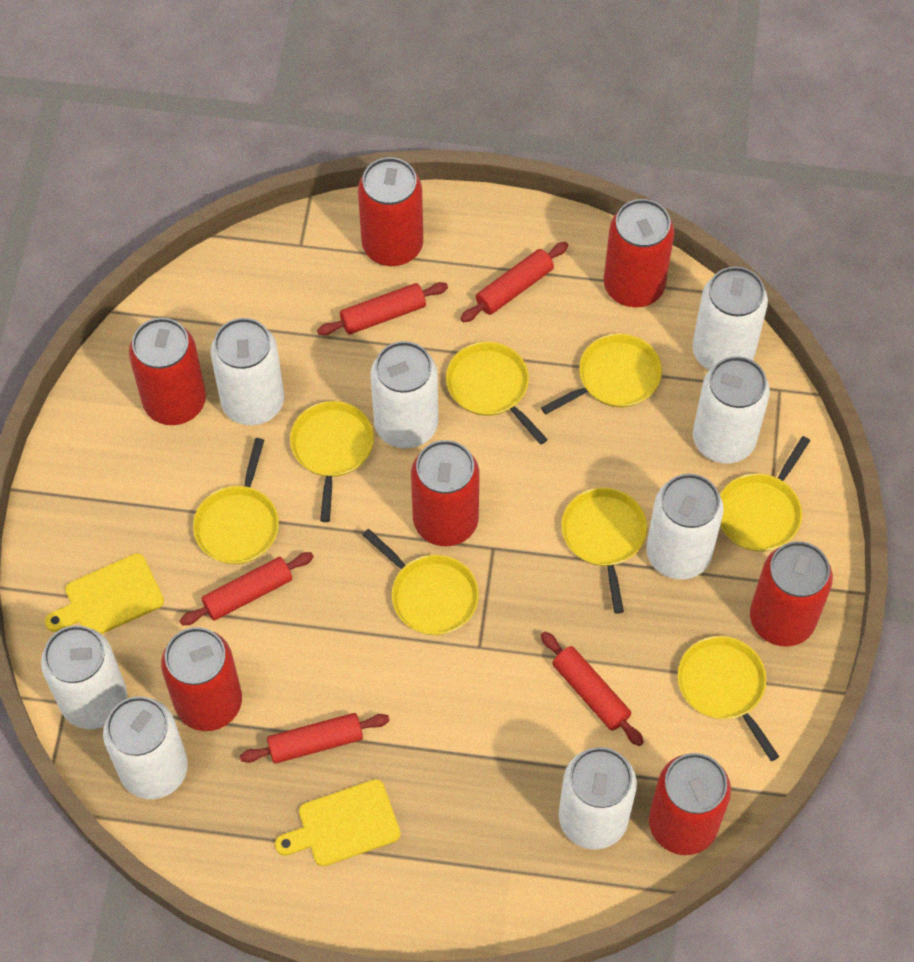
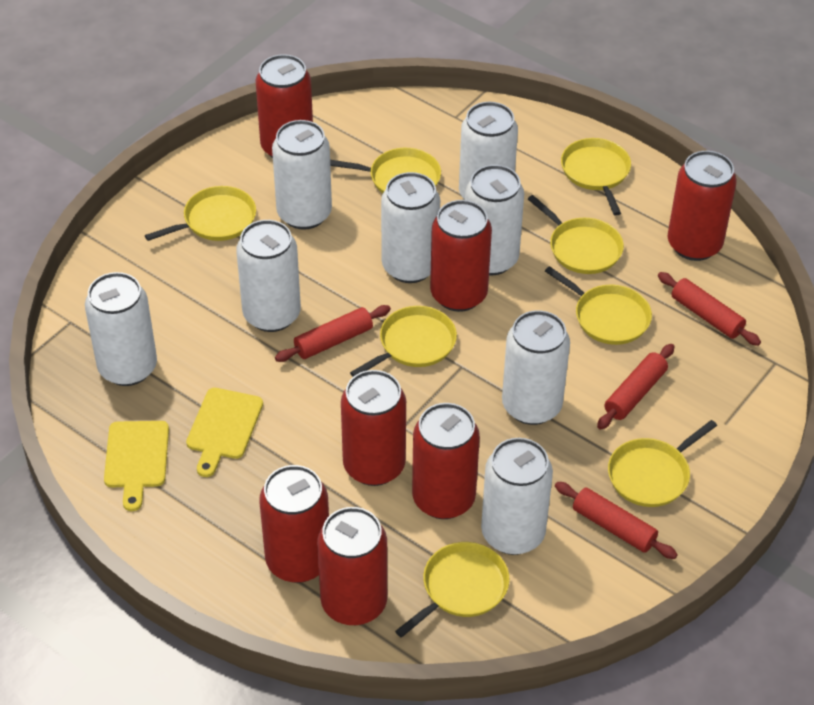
red rolling pin: [180,552,314,625] [240,713,390,764] [317,282,448,336] [460,242,568,323] [541,631,644,746] = 5 -> [275,305,391,362] [555,482,678,559] [597,344,675,430] [658,272,761,346] = 4

